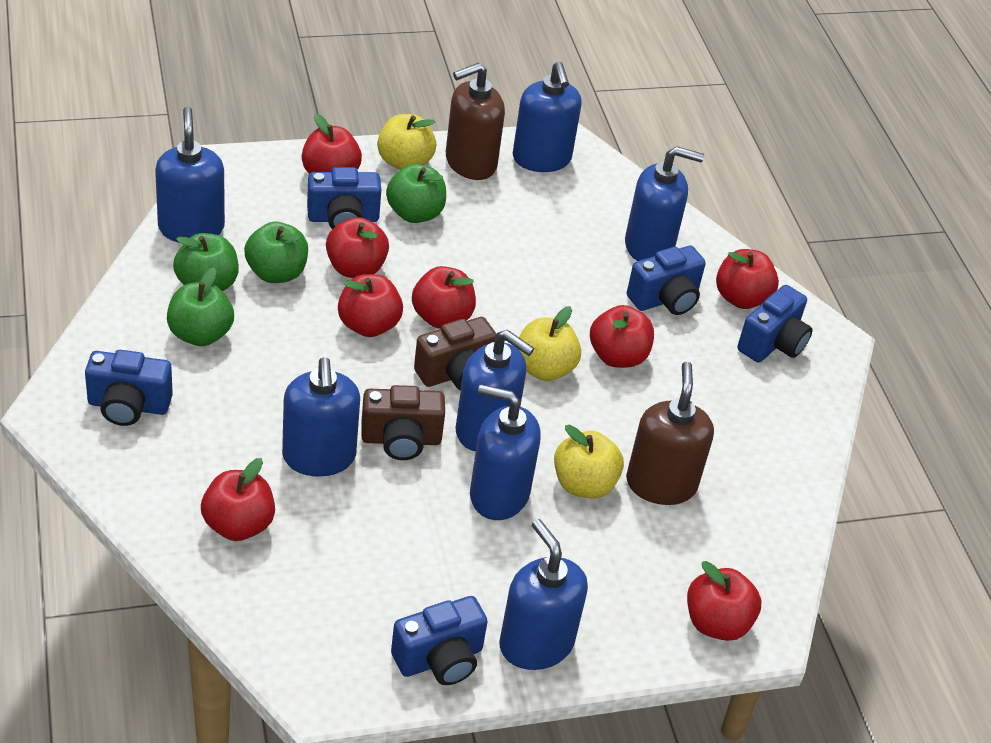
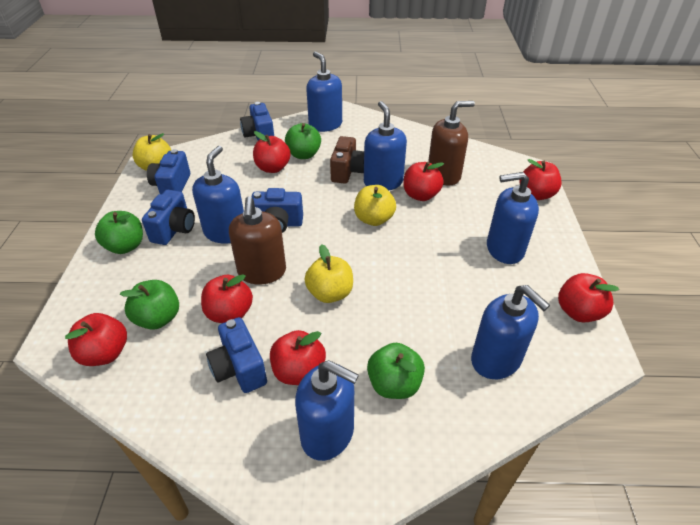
blue soap dispenser: [155,107,225,243] [282,357,360,477] [456,330,535,451] [470,384,541,520] [499,519,588,670] [513,61,582,172] [625,146,704,261] = 7 -> [192,146,244,244] [295,360,359,461] [306,52,342,132] [364,101,407,191] [471,285,550,379] [487,172,539,264] = 6
brown camera: [361,385,445,460] [414,317,496,391] = 2 -> [330,136,364,184] = 1
red apple: [201,458,275,541] [302,113,362,174] [326,217,389,278] [338,274,403,337] [412,266,476,329] [590,305,654,368] [687,561,761,641] [716,249,779,309] = 8 -> [65,313,127,366] [201,274,253,323] [253,131,291,173] [270,330,326,385] [403,162,444,201] [519,159,562,200] [558,273,619,322] = 7

